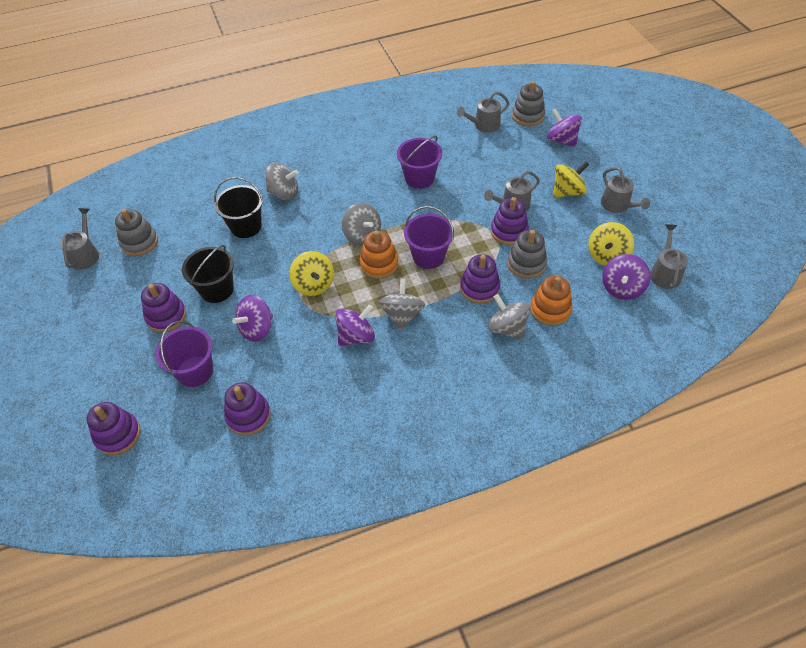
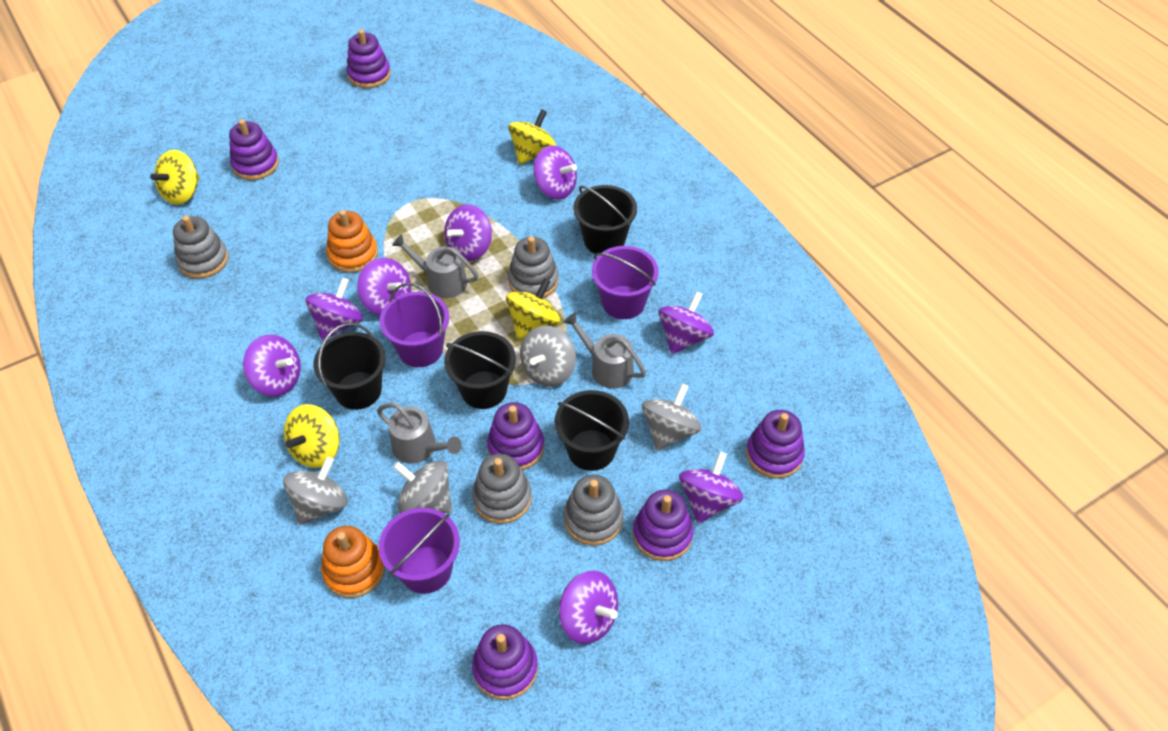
black bucket: [182,245,234,303] [214,177,264,238] = 2 -> [313,323,386,410] [444,331,516,409] [555,390,629,471] [573,185,637,254] = 4
grey stacking toy: [115,209,158,256] [507,230,547,279] [512,81,545,126] = 3 -> [173,216,228,279] [472,454,532,524] [508,236,559,298] [564,475,623,546] = 4
grey watering can: [60,208,99,270] [457,91,509,133] [484,171,540,211] [601,167,650,213] [650,224,688,289] = 5 -> [377,403,462,464] [392,234,479,298] [563,312,646,389] = 3
purple spinning top: [232,295,273,342] [335,305,375,346] [547,108,582,147] [602,254,651,300] = 4 -> [243,335,301,397] [305,278,363,341] [357,258,411,316] [444,204,492,261] [533,145,577,199] [559,571,618,644] [658,291,714,354] [679,451,743,523] = 8
purple stacking toy: [87,402,141,455] [141,283,186,332] [224,382,271,436] [460,254,500,304] [491,197,529,245] = 5 -> [229,119,279,180] [347,29,391,88] [472,624,538,700] [487,402,544,470] [633,490,694,561] [746,410,805,479] = 6
yellow spinning top: [289,251,334,296] [553,161,589,198] [588,222,634,266] = 3 -> [150,150,200,205] [284,404,339,468] [506,278,560,340] [508,109,556,165] = 4

